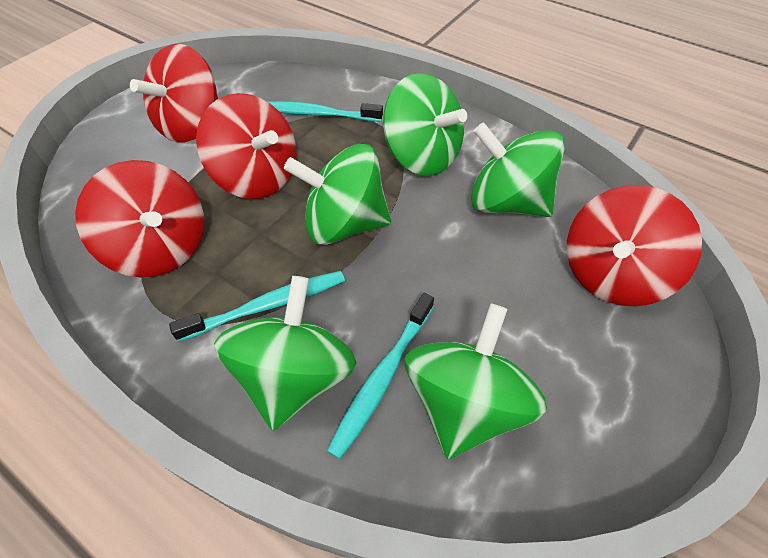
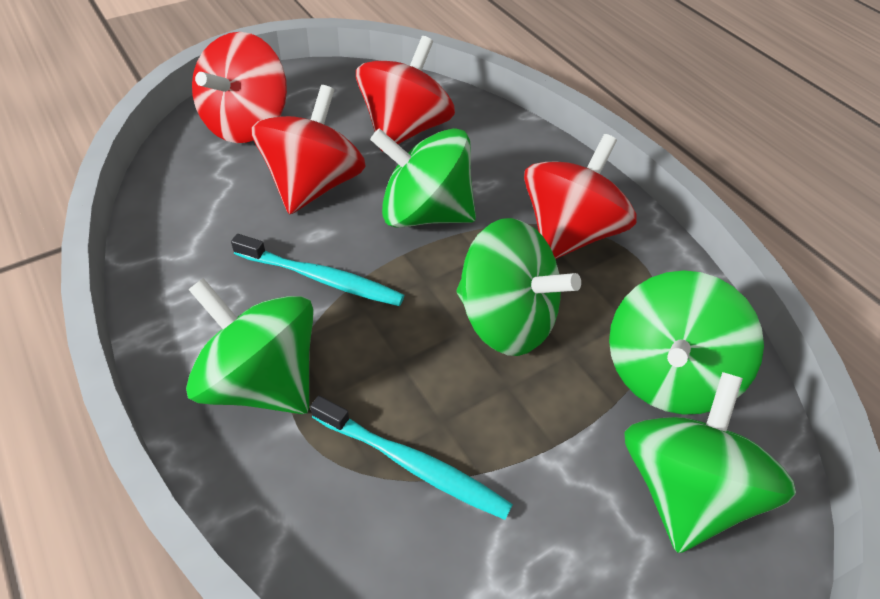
turquoise toothbrush: [169,271,345,342] [268,101,383,122] [327,293,434,459] = 3 -> [231,234,404,306] [310,396,513,520] = 2

